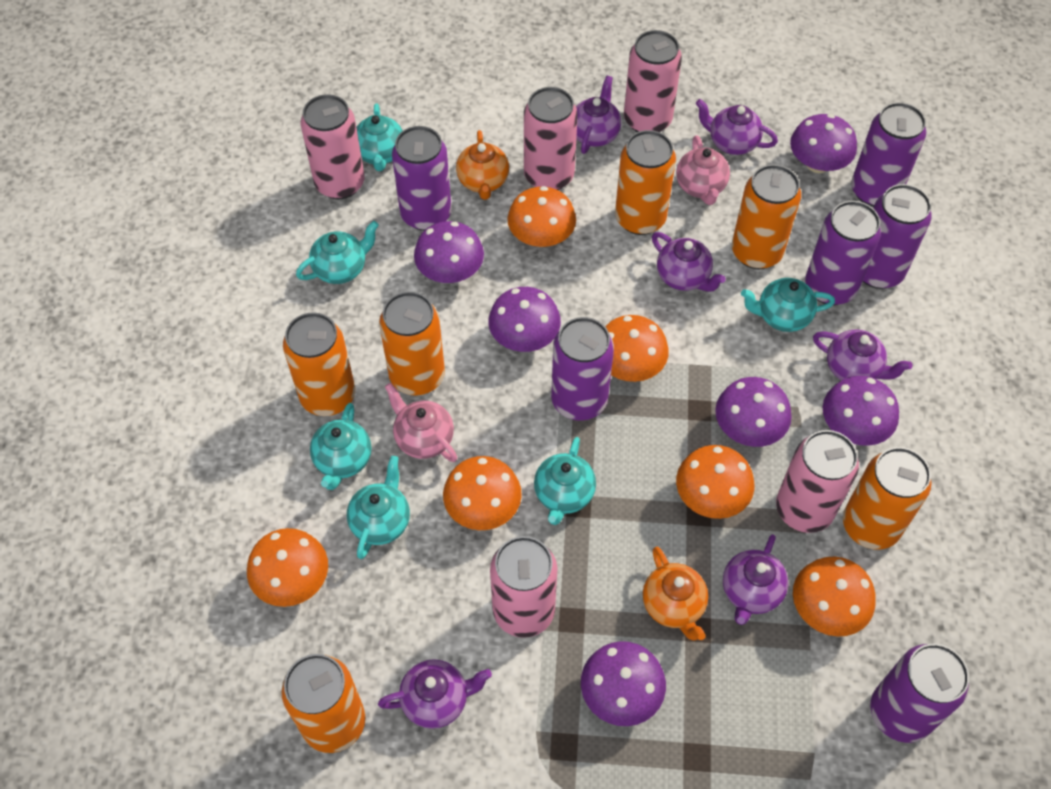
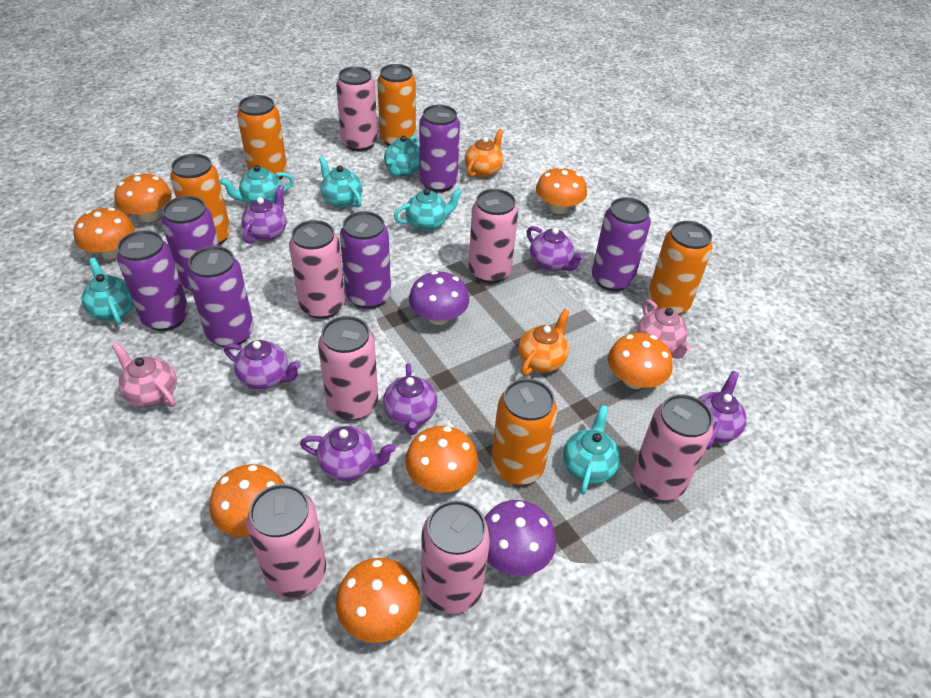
orange can: [281,654,365,753] [283,312,355,416] [379,292,445,395] [615,130,676,235] [732,164,801,269] [843,447,931,550] = 6 -> [170,154,231,245] [237,95,287,180] [377,64,416,146] [491,378,557,485] [647,221,713,315] = 5
orange mushroom: [247,528,328,607] [443,456,522,530] [507,186,576,247] [605,315,669,382] [676,445,754,519] [793,557,876,637] = 6 -> [74,208,135,259] [114,173,172,222] [209,464,285,537] [336,558,421,643] [405,426,478,493] [536,166,587,214] [608,333,673,389] = 7
pink can: [300,94,365,199] [490,536,558,638] [524,87,578,190] [624,30,682,132] [776,430,859,533] = 5 -> [247,484,326,598] [289,220,345,319] [318,316,378,421] [336,67,378,151] [421,500,490,614] [468,189,518,283] [633,394,714,500] = 7
purple mushroom: [414,221,484,283] [488,287,561,352] [581,641,666,726] [715,377,792,447] [790,114,857,173] [823,376,899,446] = 6 -> [409,271,469,325] [484,500,556,576] = 2

